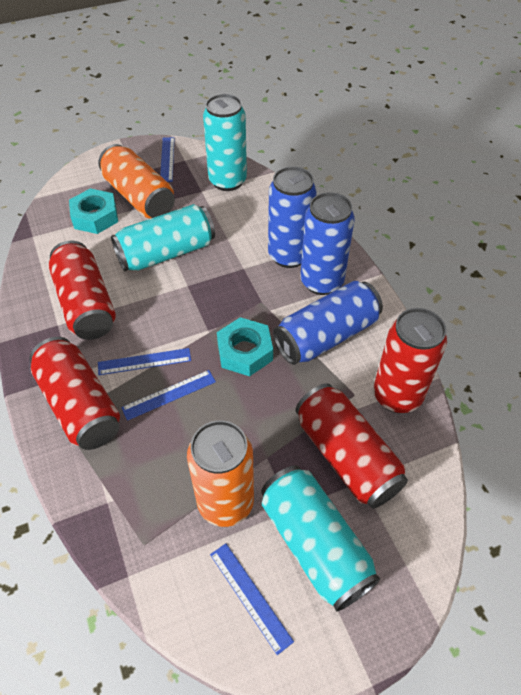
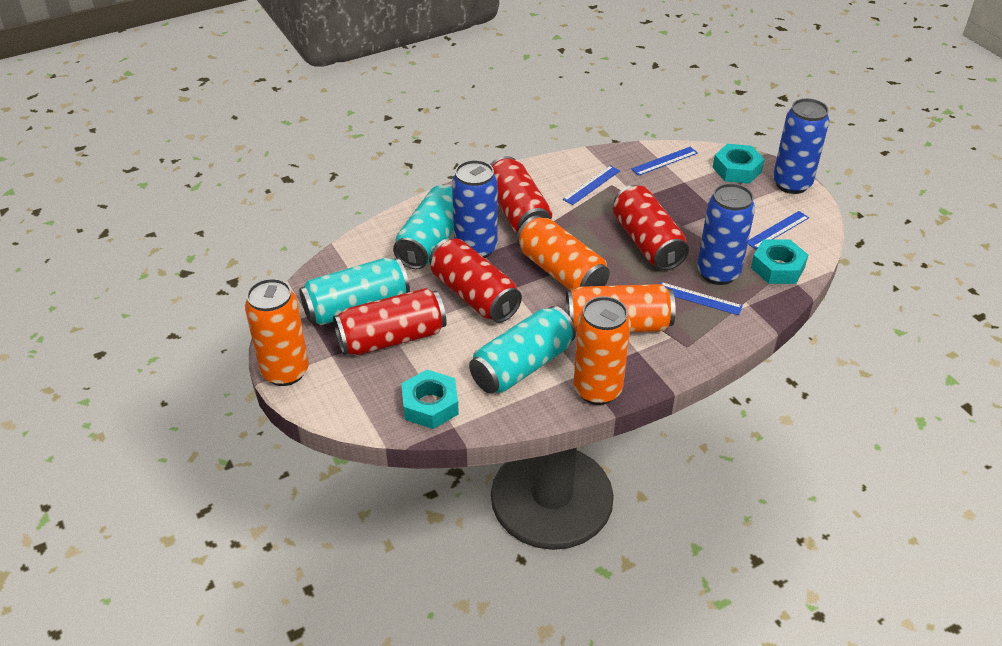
orange can: [98,144,175,218] [187,420,254,527] = 2 -> [245,279,309,386] [516,215,609,291] [566,284,676,332] [573,296,631,405] = 4
turquoise nut: [69,188,118,234] [217,317,273,376] = 2 -> [401,370,459,429] [712,144,765,184] [751,239,808,284] = 3

